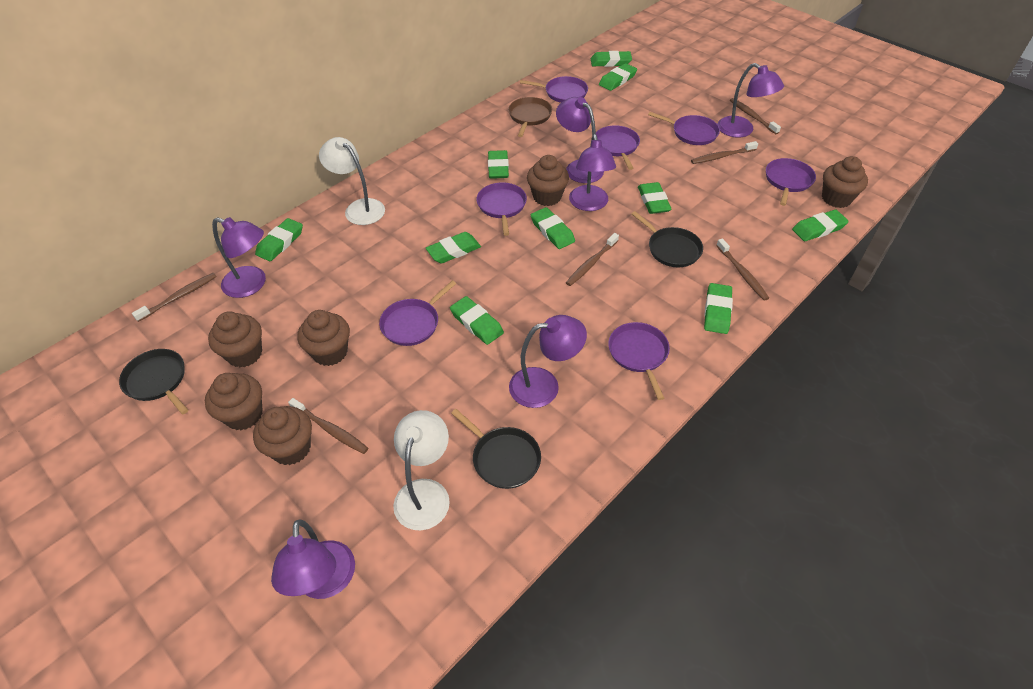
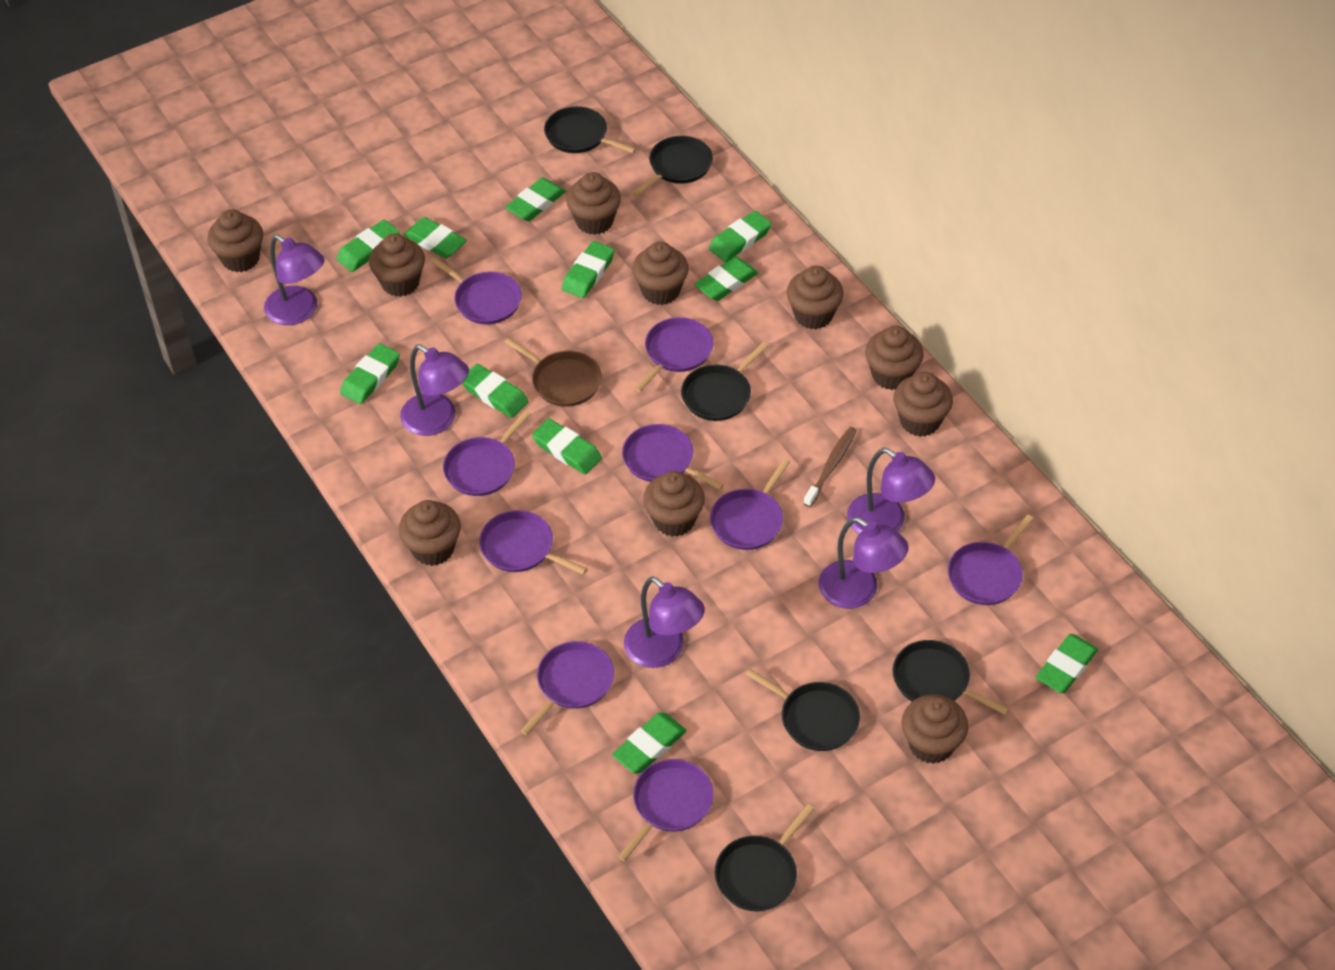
black pan: [119,349,188,414] [451,409,541,489] [632,211,703,267] = 3 -> [544,106,636,153] [632,136,713,196] [681,342,768,421] [714,804,814,911] [745,669,860,751] [893,640,1009,715] = 6
brown cupcake: [205,373,263,430] [208,311,262,367] [253,406,312,465] [297,310,350,366] [527,155,569,206] [822,156,868,208] = 6 -> [208,209,263,272] [369,233,425,297] [399,500,461,566] [566,172,621,235] [632,242,689,305] [643,471,705,537] [787,266,844,329] [865,326,924,390] [894,372,953,437] [901,695,968,764] = 10
brown toothbrush: [132,273,217,322] [288,398,368,454] [566,233,619,286] [691,141,758,164] [716,238,769,301] [730,98,781,134] = 6 -> [803,427,857,507] = 1
green eraser: [255,218,303,261] [426,232,481,263] [450,296,504,345] [488,150,509,179] [531,207,575,249] [591,51,632,67] [599,63,637,91] [638,182,672,214] [704,283,733,334] [792,209,849,241] = 10 -> [336,220,400,272] [340,344,400,404] [404,217,467,258] [462,364,529,418] [505,178,566,221] [532,418,602,474] [562,241,615,298] [612,713,687,773] [694,256,758,301] [709,211,772,262] [1036,634,1098,693] = 11
purple lamp: [212,217,266,298] [271,519,355,599] [509,315,587,408] [556,97,604,183] [569,134,616,211] [717,63,784,138] = 6 -> [264,234,325,325] [400,344,469,436] [624,576,705,668] [819,517,909,609] [847,448,935,534] = 5
purple pan: [379,280,456,346] [477,182,527,236] [520,76,588,103] [596,125,640,170] [608,322,670,400] [648,112,720,145] [766,158,816,206] = 7 -> [430,257,522,324] [443,410,531,496] [479,510,587,575] [520,641,614,736] [618,759,714,862] [622,424,724,490] [635,317,714,392] [710,458,790,550] [948,514,1034,605] = 9
white lamp: [319,137,385,225] [393,410,450,530] = 2 -> none = 0

